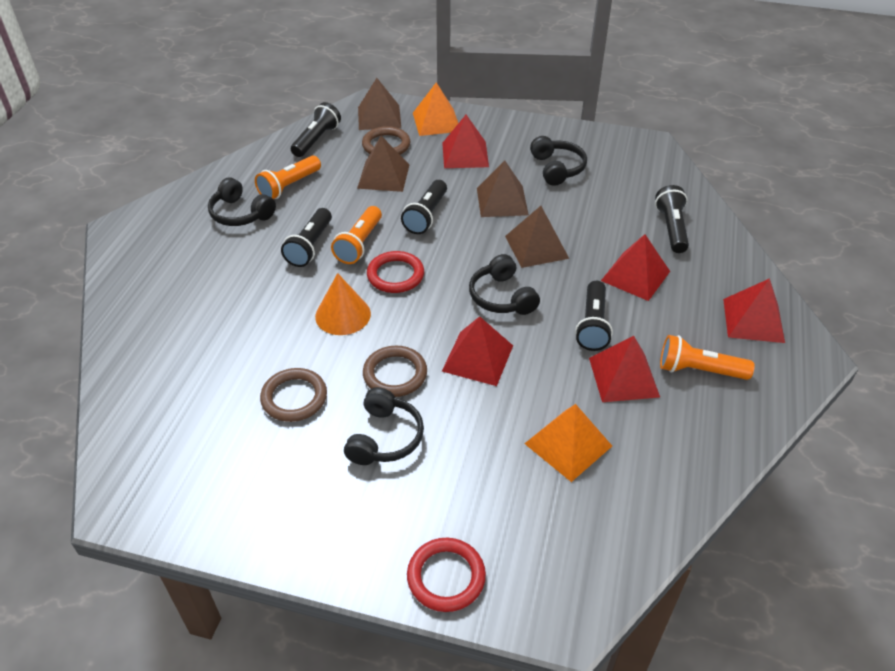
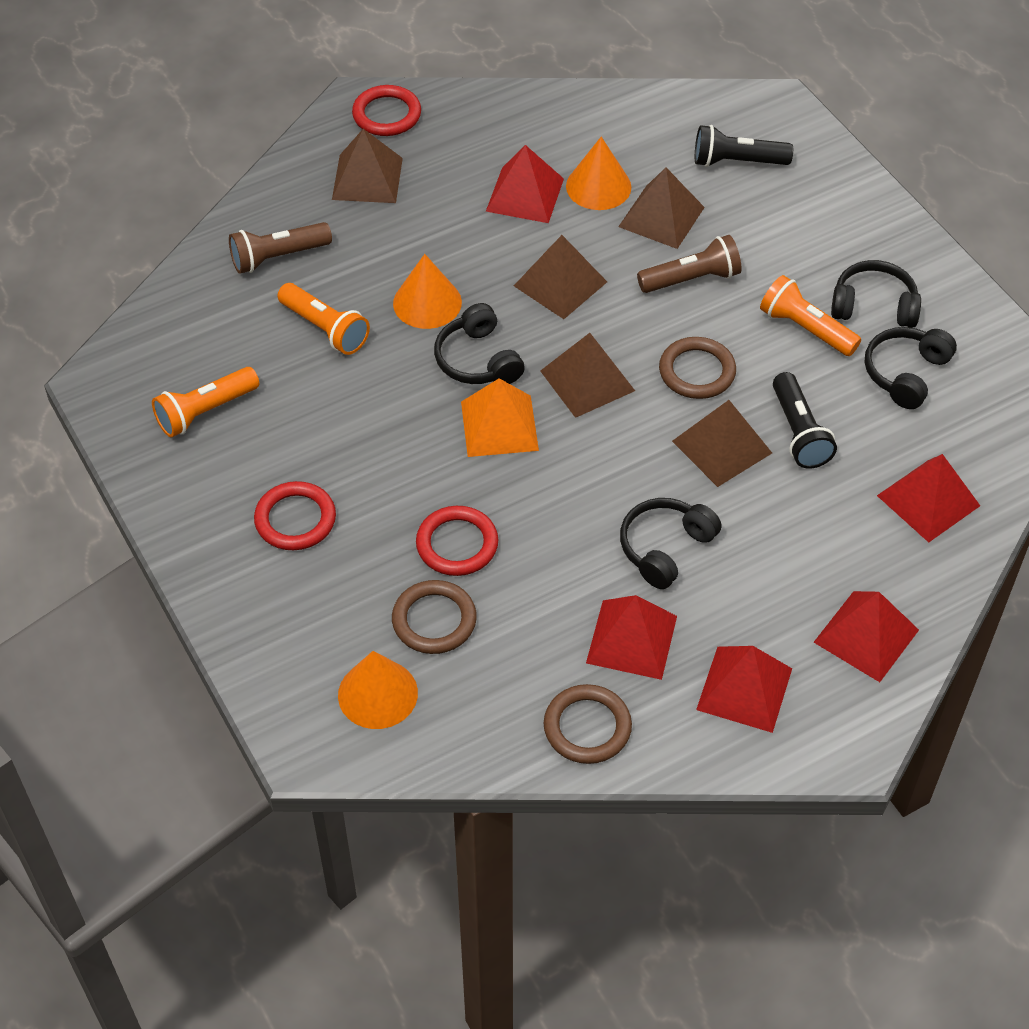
black flashlight: [281,208,332,267] [291,102,341,157] [401,180,447,234] [575,281,613,351] [655,185,689,253] = 5 -> [695,125,793,167] [773,372,837,469] = 2
brown flashlight: none = 0 -> [229,222,332,274] [637,235,742,293] = 2
brown pyramid: [357,136,409,192] [358,78,401,130] [477,160,529,217] [505,206,569,268] = 4 -> [332,129,403,203] [514,235,607,319] [540,333,635,418] [618,168,705,249] [672,400,772,487] = 5
orange cone: [315,273,371,335] = 1 -> [338,651,418,729] [393,254,462,329] [566,137,631,210] = 3
orange pyramid: [413,82,458,136] [524,404,612,482] = 2 -> [461,378,539,457] = 1
red ring: [367,251,424,293] [407,538,486,612] = 2 -> [254,481,336,550] [352,85,421,136] [416,506,498,576] = 3

